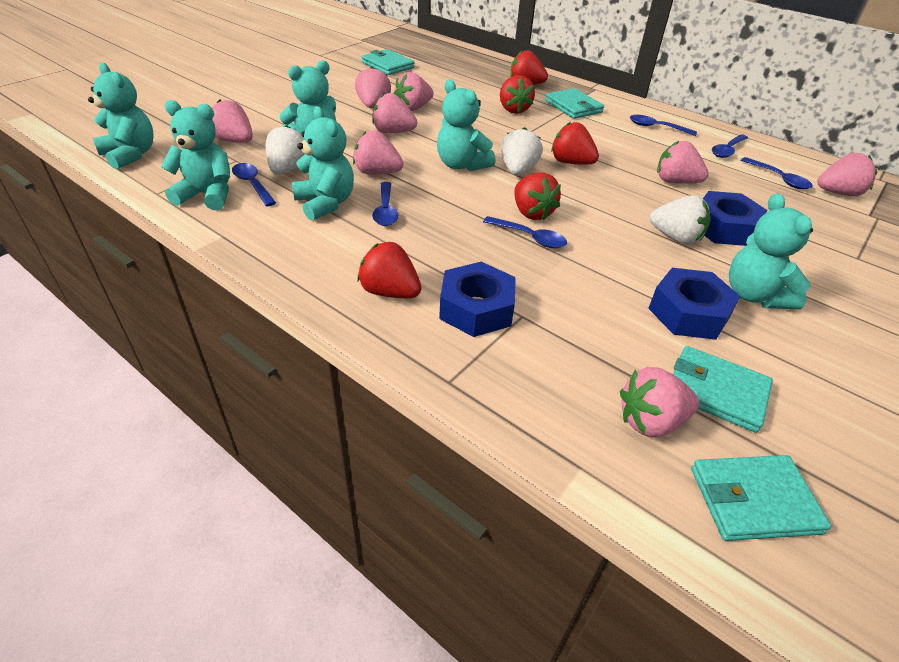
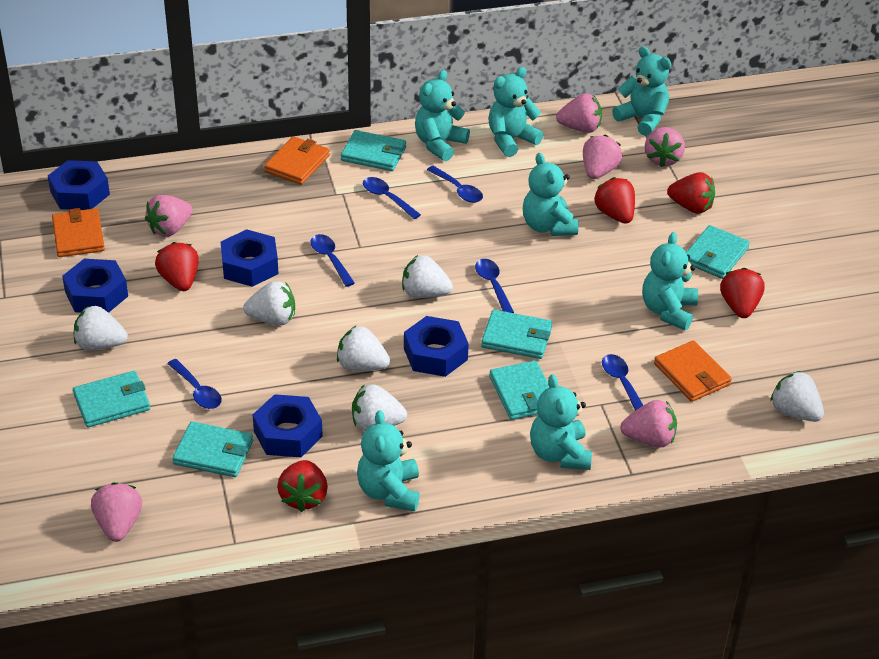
blue nut: [439,262,516,337] [648,268,741,340] [703,191,768,246] = 3 -> [48,160,110,210] [62,259,128,313] [221,229,278,287] [253,394,323,457] [404,316,469,377] = 5
orange wallet: none = 0 -> [52,208,105,257] [264,136,330,185] [654,341,732,402] = 3
pink strawberry: [212,100,253,143] [353,130,404,174] [355,67,391,108] [372,93,417,133] [394,72,434,111] [620,367,699,437] [657,141,709,184] [817,153,877,196] = 8 -> [91,482,142,542] [145,195,192,237] [556,93,602,133] [583,135,622,179] [620,400,677,448] [645,127,685,167] = 6
turquoise teddy bear: [88,63,154,169] [161,100,230,210] [279,60,336,134] [292,106,354,221] [437,80,496,171] [729,193,813,310] = 6 -> [357,410,420,511] [415,70,470,161] [488,67,544,157] [523,153,578,236] [530,374,592,470] [612,46,671,136] [642,232,698,330] = 7
turquoise wallet: [362,49,415,75] [545,88,604,119] [673,346,773,433] [691,455,831,541] = 4 -> [73,371,150,427] [172,421,253,477] [341,130,406,171] [481,310,552,359] [489,360,549,420] [686,225,750,279] = 6
white strawberry: [266,125,304,175] [501,127,543,175] [650,195,710,245] = 3 -> [74,306,128,350] [243,281,295,325] [337,325,390,371] [352,384,407,431] [402,255,453,298] [770,371,824,422] = 6

